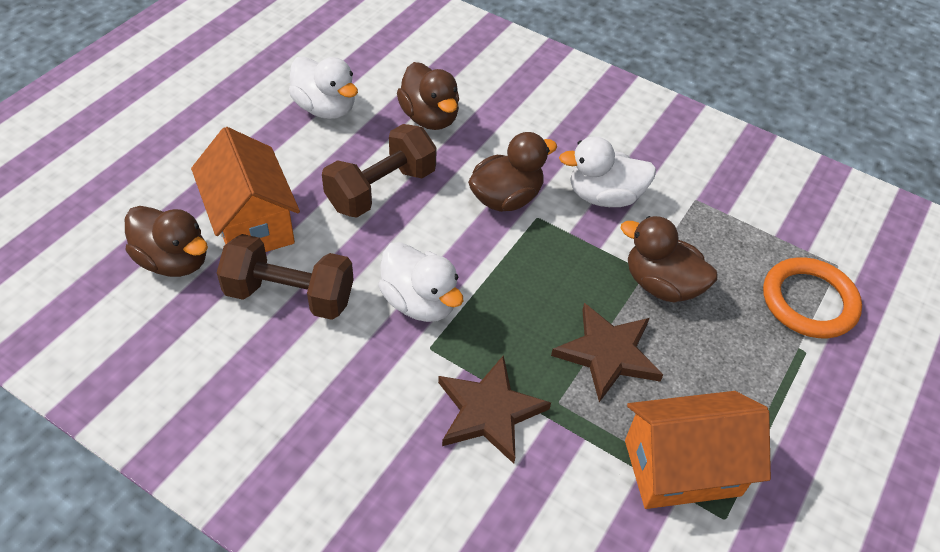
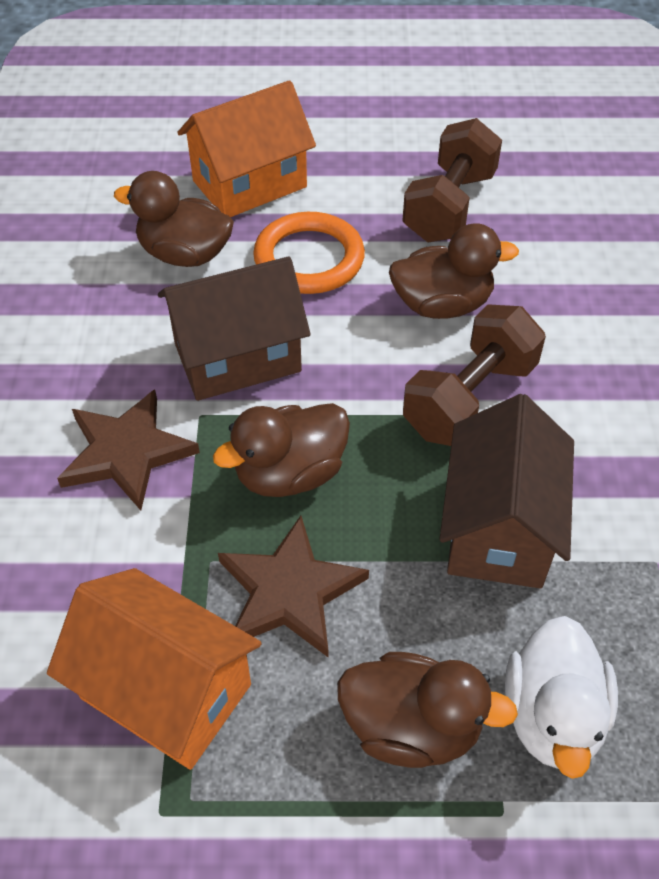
brown house: none = 0 -> [158,257,311,401] [439,394,574,588] = 2
white duck: [289,56,358,119] [378,242,463,322] [559,136,656,207] = 3 -> [505,616,618,779] = 1

